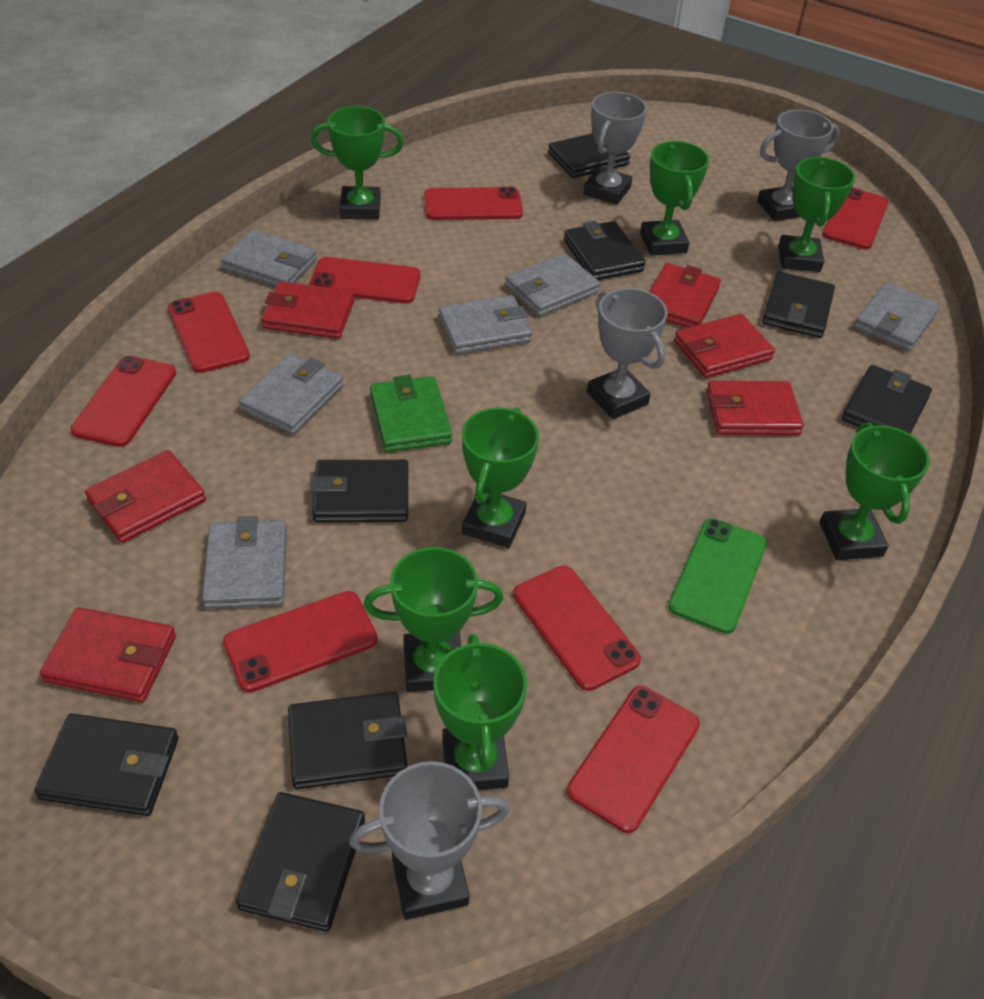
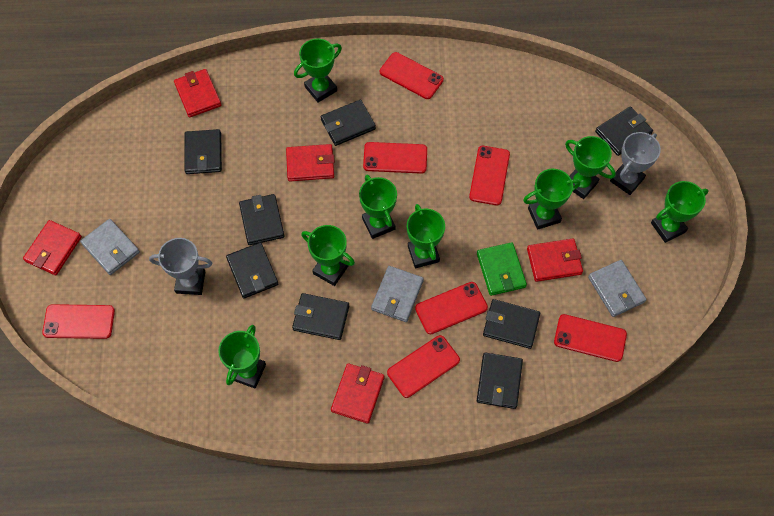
green phone: [668,518,767,634] = 1 -> none = 0
green trophy: [311,106,404,220] [364,547,504,692] [433,634,527,790] [462,407,539,548] [640,141,709,256] [778,157,855,272] [820,422,930,560] = 7 -> [218,325,266,388] [294,38,342,103] [301,225,355,286] [359,174,397,239] [407,204,445,268] [523,169,580,230] [565,136,616,199] [651,181,709,243] = 8
grey trophy: [349,761,510,920] [584,92,647,205] [587,288,668,419] [757,110,840,221] = 4 -> [149,238,212,295] [610,132,661,195] = 2
grey wallet: [202,516,287,609] [221,229,317,287] [238,353,343,435] [439,295,532,354] [505,253,600,317] [854,282,941,351] = 6 -> [80,219,140,275] [371,266,424,322] [588,260,647,317] = 3
red phone: [70,356,176,447] [168,292,250,373] [223,591,378,692] [309,257,421,303] [424,187,523,220] [513,565,641,691] [567,686,700,833] [822,187,889,249] = 8 -> [42,304,115,339] [363,142,427,174] [380,52,444,99] [387,335,460,398] [415,282,488,334] [469,146,510,205] [554,314,627,362] = 7
red wallet: [40,607,176,702] [85,450,206,543] [261,281,354,339] [649,263,721,328] [674,314,775,378] [706,381,804,436] = 6 -> [23,220,82,275] [174,69,221,118] [286,144,335,181] [331,363,384,424] [527,239,583,282] = 5

